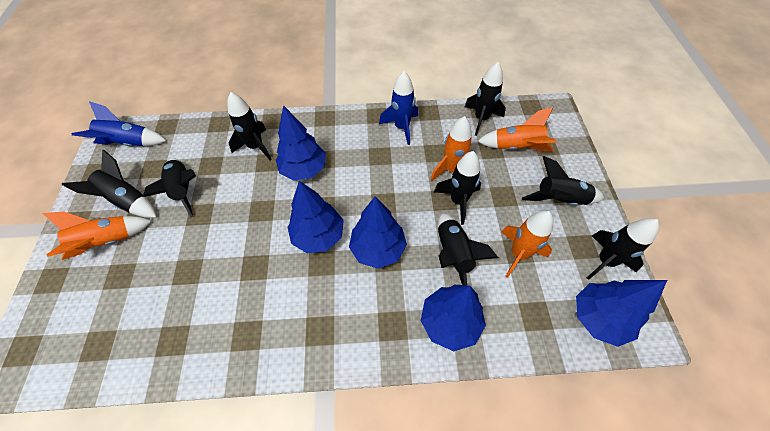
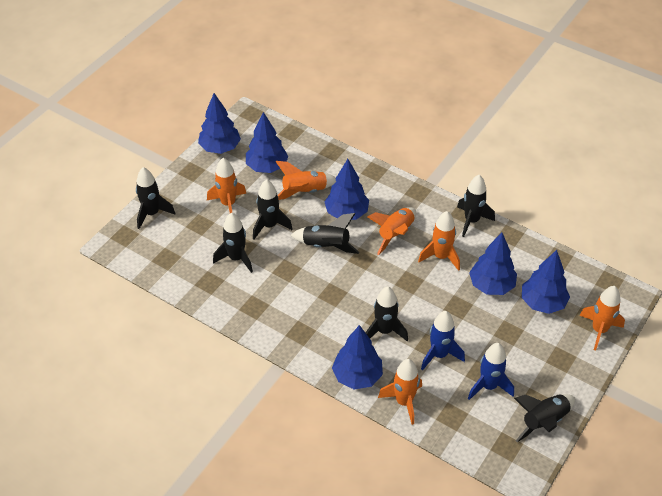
black rocket: [62,150,157,218] [143,158,196,217] [227,92,272,161] [434,151,481,225] [438,213,498,285] [464,62,506,136] [522,156,604,205] [587,218,659,280] = 8 -> [136,167,175,229] [213,213,253,273] [253,179,292,239] [291,213,359,254] [365,287,408,341] [457,175,495,237] [514,394,575,442] = 7
blue tree: [276,105,326,180] [287,181,344,253] [349,196,407,269] [421,285,486,351] [576,280,667,347] = 5 -> [198,93,241,154] [246,112,288,173] [324,159,369,220] [332,325,383,389] [469,233,517,295] [522,250,570,314] = 6
orange rocket: [42,211,152,260] [431,116,472,181] [478,107,556,151] [501,210,554,278] = 4 -> [207,158,247,213] [275,161,336,200] [367,207,416,255] [378,359,422,425] [418,211,460,271] [579,286,625,351] = 6

